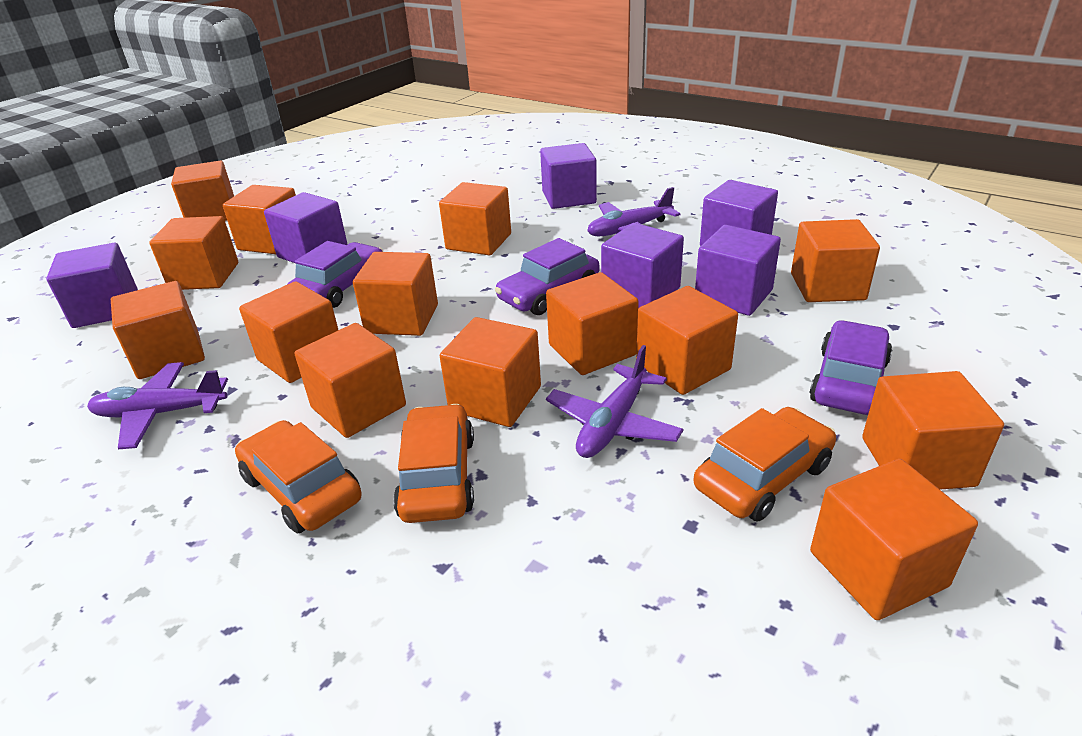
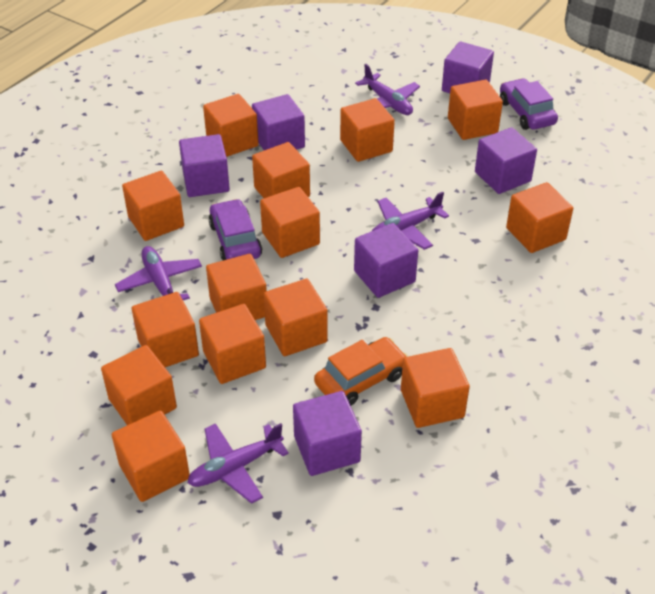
orange car: [235,420,362,533] [393,404,474,523] [693,407,836,521] = 3 -> [314,337,408,406] = 1
purple car: [288,241,383,308] [495,238,600,315] [809,320,892,415] = 3 -> [209,199,262,260] [500,78,558,130] = 2
purple plane: [87,362,228,449] [546,345,683,458] [587,187,680,236] = 3 -> [115,246,202,300] [188,423,289,504] [355,64,420,115] [372,192,449,250] = 4

